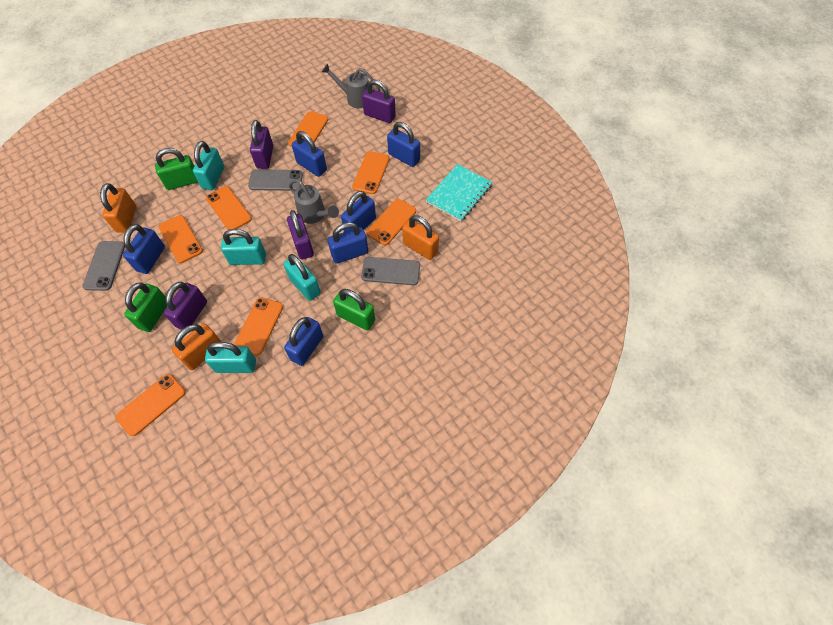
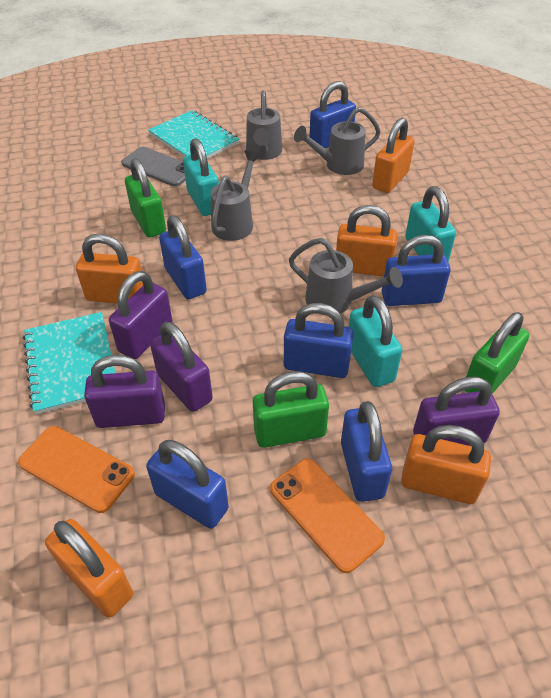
grey phone: [82,241,125,291] [248,169,303,191] [361,257,420,285] = 3 -> [121,147,186,186] = 1
grey watering can: [289,179,339,224] [322,64,380,108] = 2 -> [211,150,261,241] [246,90,282,160] [289,238,403,315] [294,107,381,175] = 4
orange padlock: [100,183,136,232] [172,324,221,370] [402,215,439,260] = 3 -> [45,519,133,618] [76,234,143,304] [336,205,397,277] [372,118,415,193] [401,425,491,504] = 5
orange phone: [116,374,186,436] [159,215,203,263] [206,186,252,230] [234,297,283,356] [288,111,328,147] [352,151,390,194] [367,199,416,245] = 7 -> [18,426,135,513] [270,459,385,573] = 2
turquoise notebook: [426,164,493,221] = 1 -> [23,312,115,415] [148,110,239,159] = 2
turquoise padlock: [193,141,224,190] [205,342,256,373] [221,229,266,265] [283,254,321,301] = 4 -> [183,138,219,216] [349,295,402,387] [405,186,456,262] = 3

